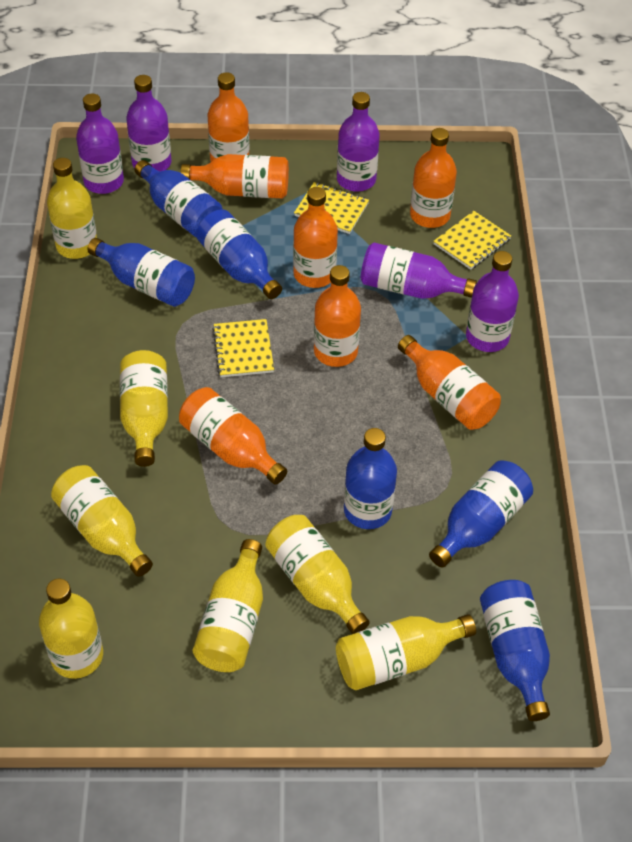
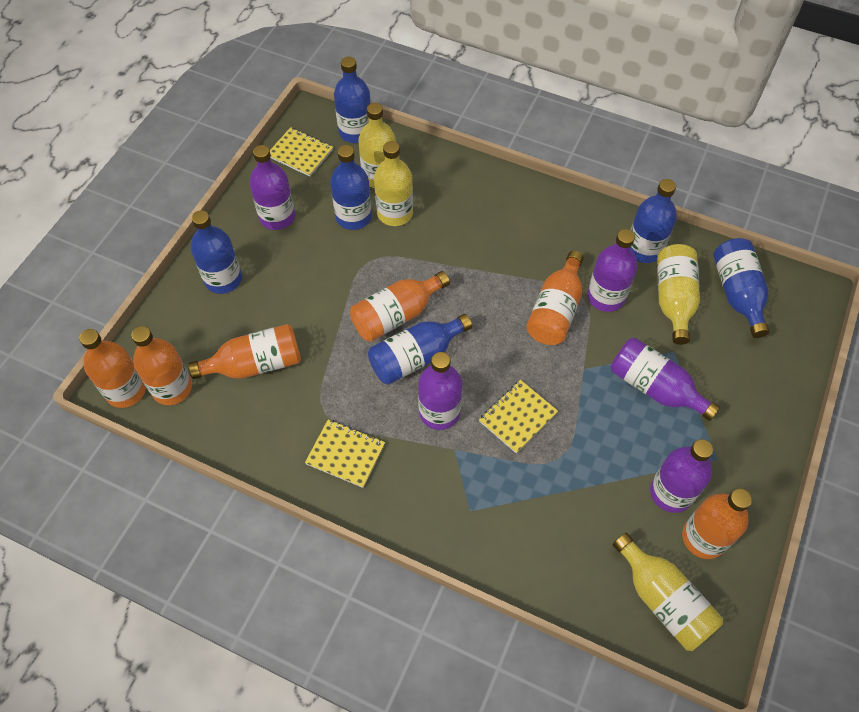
orange bottle: [179,387,287,485] [180,154,289,199] [208,72,250,162] [293,187,338,288] [314,265,361,367] [398,335,501,430] [410,128,457,228] = 7 -> [79,329,146,408] [131,326,192,405] [188,324,301,379] [350,271,450,342] [526,251,584,345] [682,489,752,559] = 6
yellow bottle: [39,578,103,679] [47,158,97,259] [51,465,153,577] [120,350,168,467] [193,539,263,672] [266,515,370,634] [336,614,476,690] = 7 -> [358,103,396,188] [374,141,413,226] [613,533,723,651] [657,244,700,345] = 4

